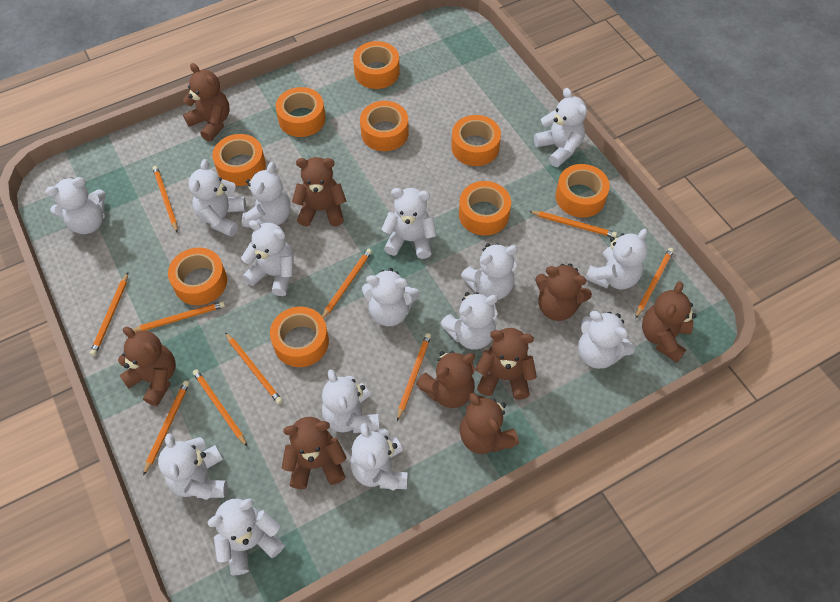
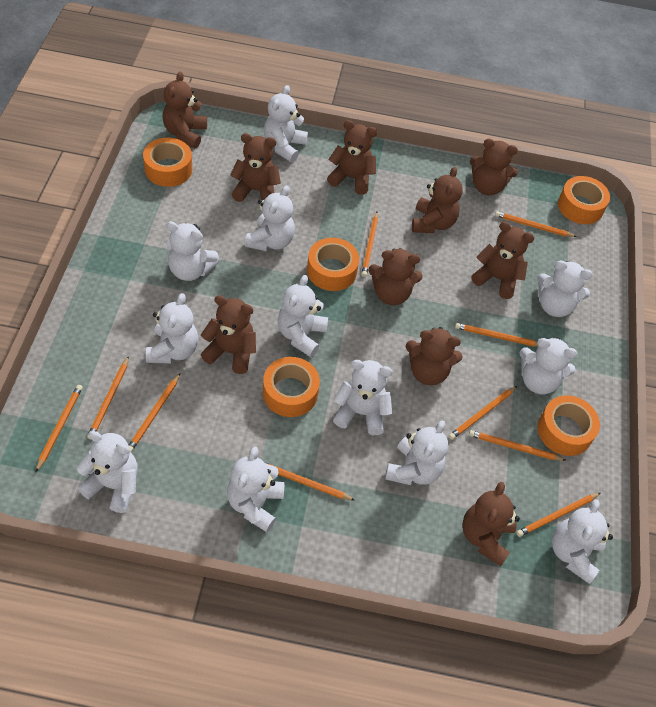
brown teddy bear: [118,327,176,406] [183,63,229,142] [282,417,347,489] [292,157,346,227] [416,351,475,408] [460,393,519,454] [475,328,537,400] [535,264,592,321] [642,281,696,362] = 9 -> [163,72,207,148] [201,295,256,374] [230,133,281,202] [327,120,377,195] [368,248,423,305] [406,327,463,385] [412,167,463,233] [462,482,520,566] [470,139,518,195] [471,221,535,299] = 10
orange tape: [168,248,227,305] [212,134,266,186] [270,307,329,367] [276,87,326,137] [353,41,400,89] [360,101,409,151] [451,115,501,166] [459,181,511,236] [555,164,610,218] = 9 -> [143,138,193,187] [263,357,320,417] [307,238,359,291] [537,395,600,456] [558,176,610,224] = 5
white teddy bear: [45,177,106,234] [158,433,227,500] [188,159,246,237] [208,498,285,576] [241,220,294,296] [242,162,291,228] [322,369,380,433] [350,423,408,491] [362,268,420,326] [381,188,437,259] [440,292,498,350] [461,243,518,300] [534,88,587,167] [578,311,635,369] [585,229,648,290] = 15 -> [77,431,138,513] [146,293,198,364] [166,221,220,281] [227,447,285,532] [245,185,295,251] [264,85,308,162] [278,275,328,357] [333,360,393,435] [385,420,448,485] [520,337,578,394] [537,261,593,317] [552,499,613,584] = 12

